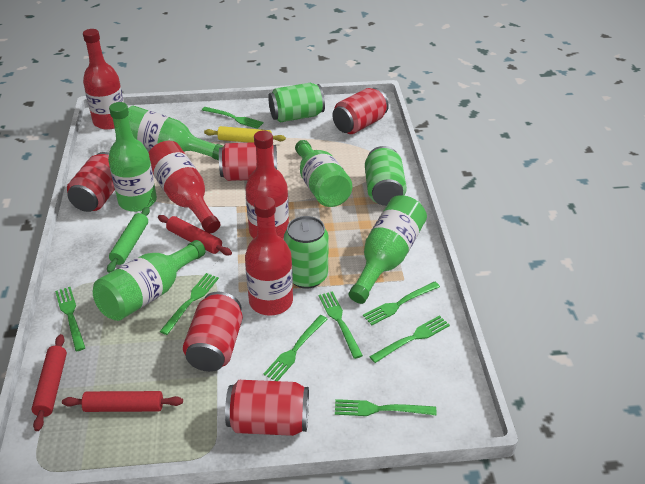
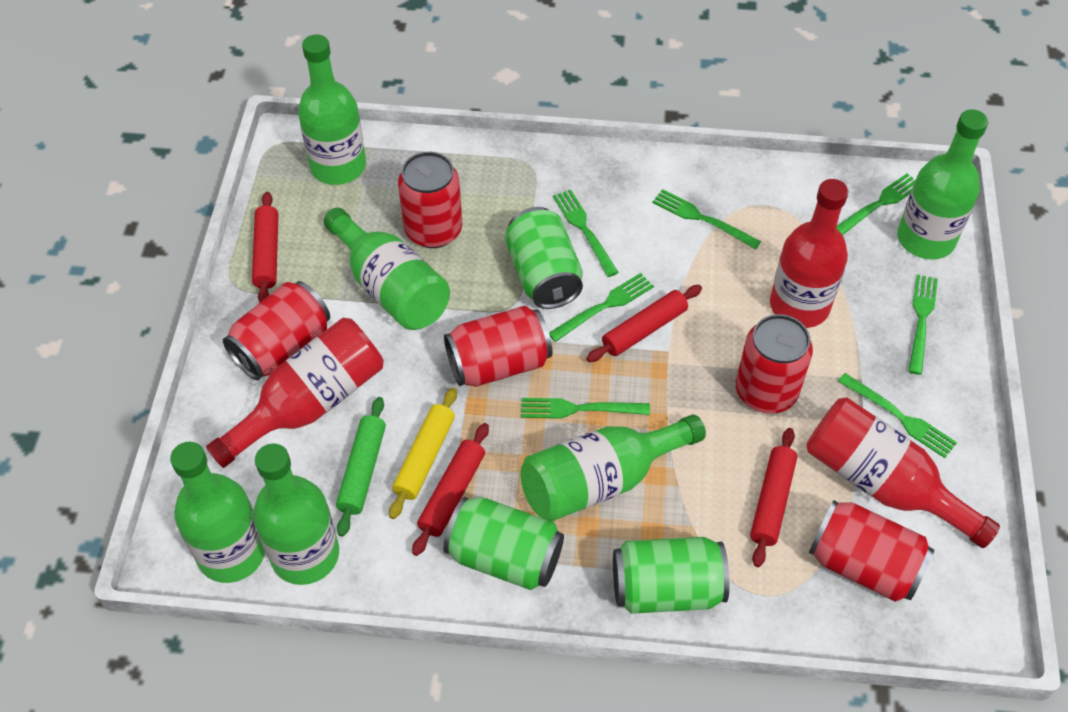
green bottle: [93,240,206,321] [108,102,157,212] [128,106,223,160] [295,140,352,207] [349,195,427,304] = 5 -> [170,442,265,583] [253,444,339,585] [298,34,366,185] [324,208,450,330] [520,414,706,521] [897,109,988,260] = 6
green fork: [55,287,85,351] [160,273,219,335] [202,107,263,129] [263,315,327,381] [319,291,363,359] [335,399,436,416] [363,282,440,325] [369,315,450,363] = 8 -> [521,398,650,419] [549,273,654,342] [553,189,619,277] [652,189,761,250] [837,173,916,235] [838,373,957,458] [908,274,938,375] = 7
red bottle: [83,29,124,130] [148,141,220,234] [245,131,289,239] [245,197,293,316] = 4 -> [206,318,384,468] [770,179,848,328] [806,397,1000,548] = 3
red rolling pin: [31,334,67,431] [62,391,183,412] [158,215,232,255] = 3 -> [252,192,278,302] [412,423,489,556] [586,285,702,362] [750,428,797,567] = 4

